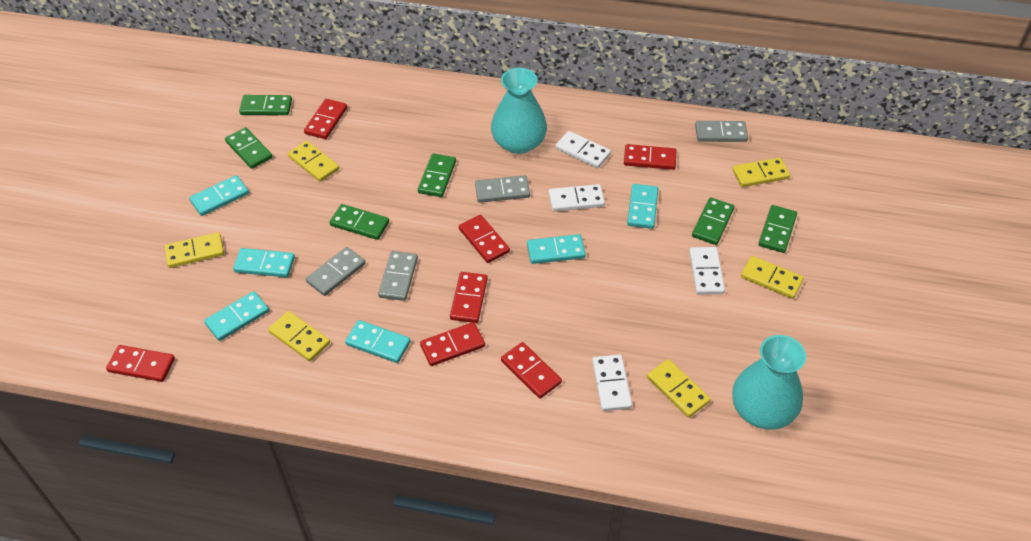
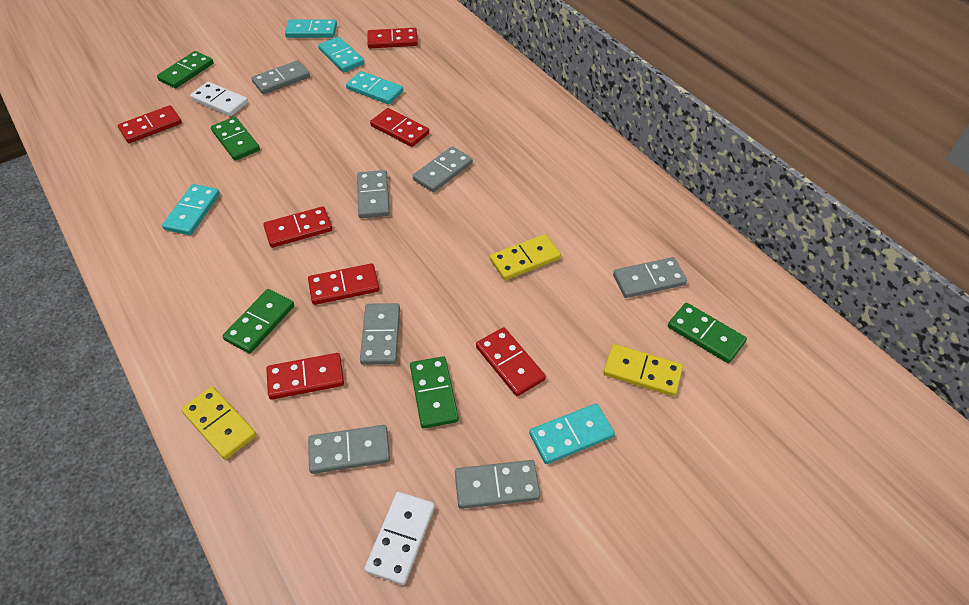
green domino: [225,127,273,169] [239,95,292,115] [330,204,389,240] [418,154,456,197] [692,197,734,245] [758,205,797,253] = 6 -> [157,51,213,88] [211,117,260,161] [223,289,294,354] [410,356,459,428] [668,303,747,363] = 5
grey domino: [306,247,365,296] [378,251,418,301] [475,175,530,203] [695,121,748,142] = 4 -> [252,60,310,94] [308,425,390,474] [357,170,390,218] [360,303,400,365] [413,146,473,192] [455,460,540,509] [613,257,687,298] = 7
turquoise domino: [189,175,249,216] [204,291,269,341] [233,248,295,277] [345,320,411,363] [527,234,586,264] [627,184,658,229] = 6 -> [162,184,220,235] [285,20,337,38] [318,37,365,72] [346,71,403,105] [529,403,615,464] = 5
turquoise vase: [491,68,547,154] [732,335,806,430] = 2 -> none = 0
white domino: [549,184,605,211] [555,131,611,168] [592,354,632,411] [689,247,725,294] = 4 -> [190,82,248,116] [365,492,435,585] = 2
yellow domino: [164,232,224,268] [268,311,330,361] [288,141,339,182] [647,359,711,418] [732,158,790,187] [741,256,804,299] = 6 -> [181,387,257,460] [490,234,561,280] [603,344,683,396] = 3

